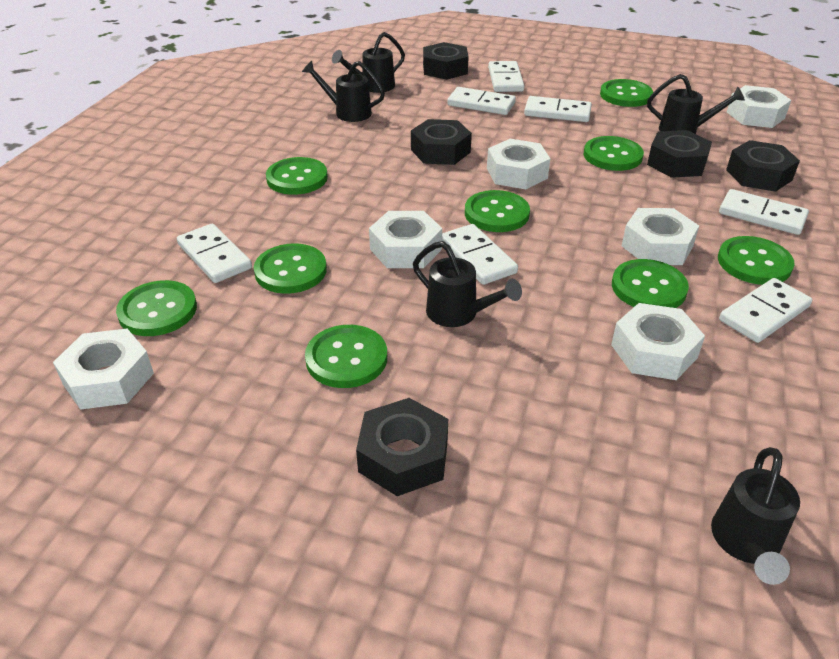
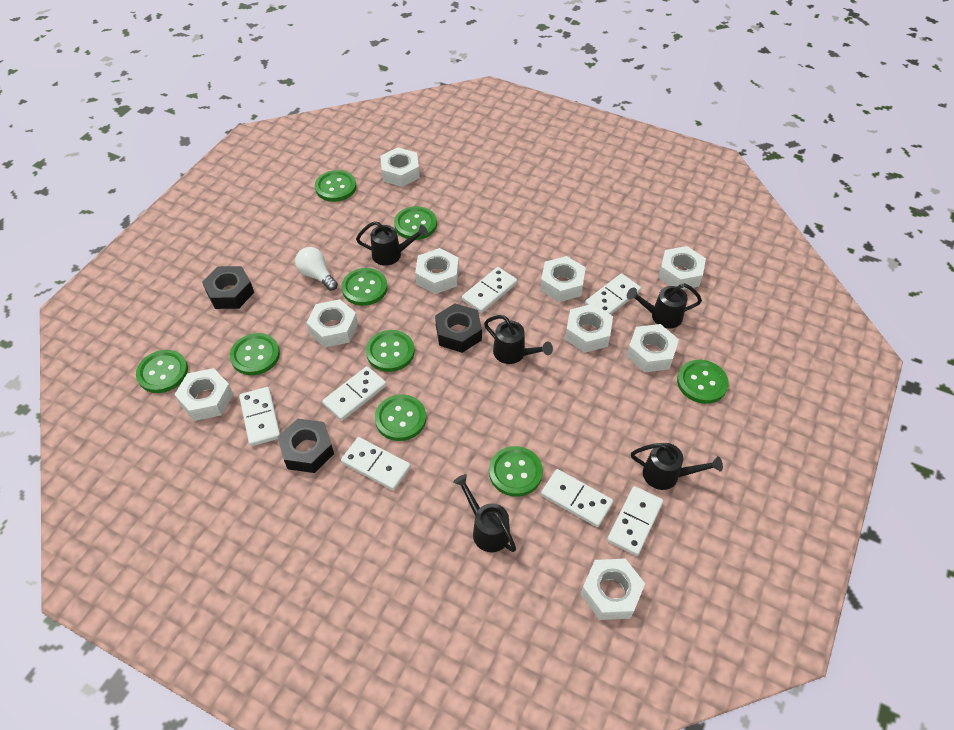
black nut: [356,398,448,496] [411,119,472,165] [423,42,469,80] [647,130,712,178] [726,140,800,192] = 5 -> [202,266,254,309] [278,419,334,473] [435,303,482,353] = 3
white light bulb: none = 0 -> [295,247,338,291] = 1
white nut: [53,329,154,410] [369,211,442,268] [487,139,550,189] [611,303,705,380] [622,208,699,265] [727,85,791,128] = 6 -> [174,368,233,421] [306,299,358,347] [380,148,420,187] [415,248,459,294] [540,256,586,302] [565,304,613,353] [581,558,645,620] [627,324,679,372] [659,246,706,290] = 9

